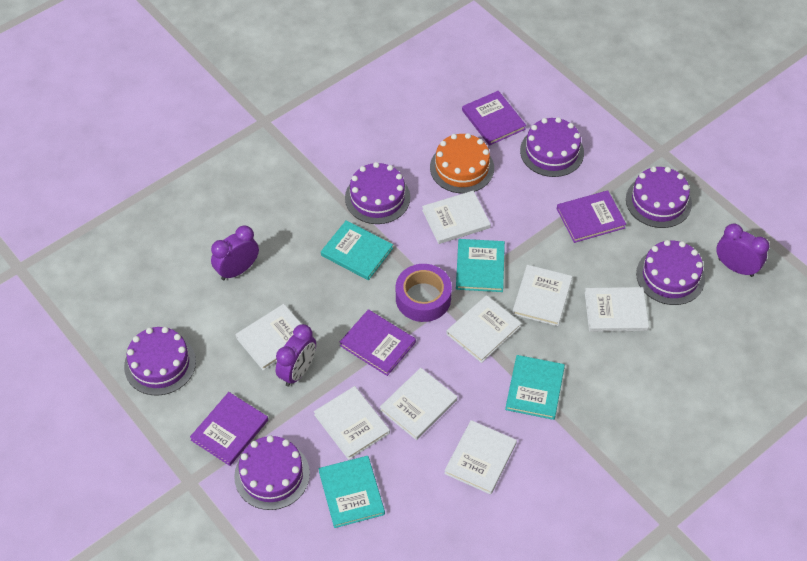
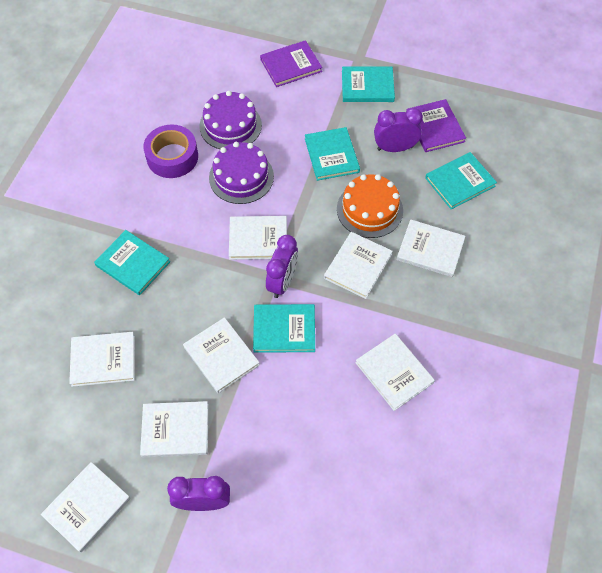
purple book: [190,392,268,466] [339,309,416,376] [462,91,526,146] [557,190,626,243] = 4 -> [260,40,322,87] [406,99,466,152] = 2
purple cake: [124,327,196,395] [234,436,310,510] [345,162,410,224] [520,117,584,177] [626,166,692,228] [636,240,705,305] = 6 -> [199,91,262,149] [209,142,274,204] = 2
turquoise book: [319,456,385,528] [321,220,393,280] [456,239,505,292] [505,355,565,420] = 4 -> [94,230,170,295] [253,304,315,353] [305,127,360,181] [342,67,395,102] [425,152,497,210] = 5

